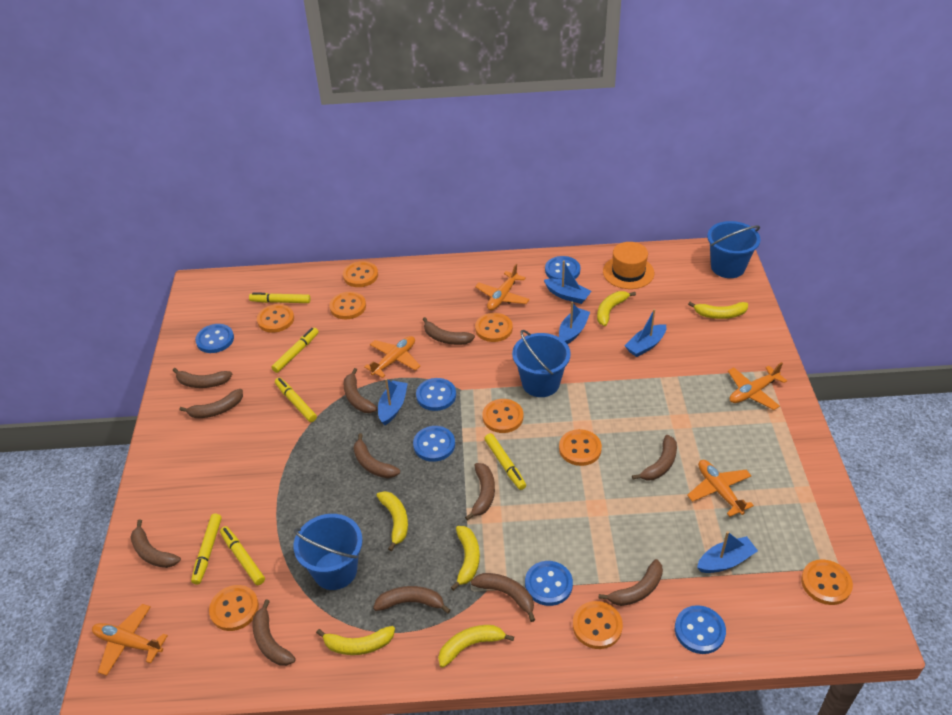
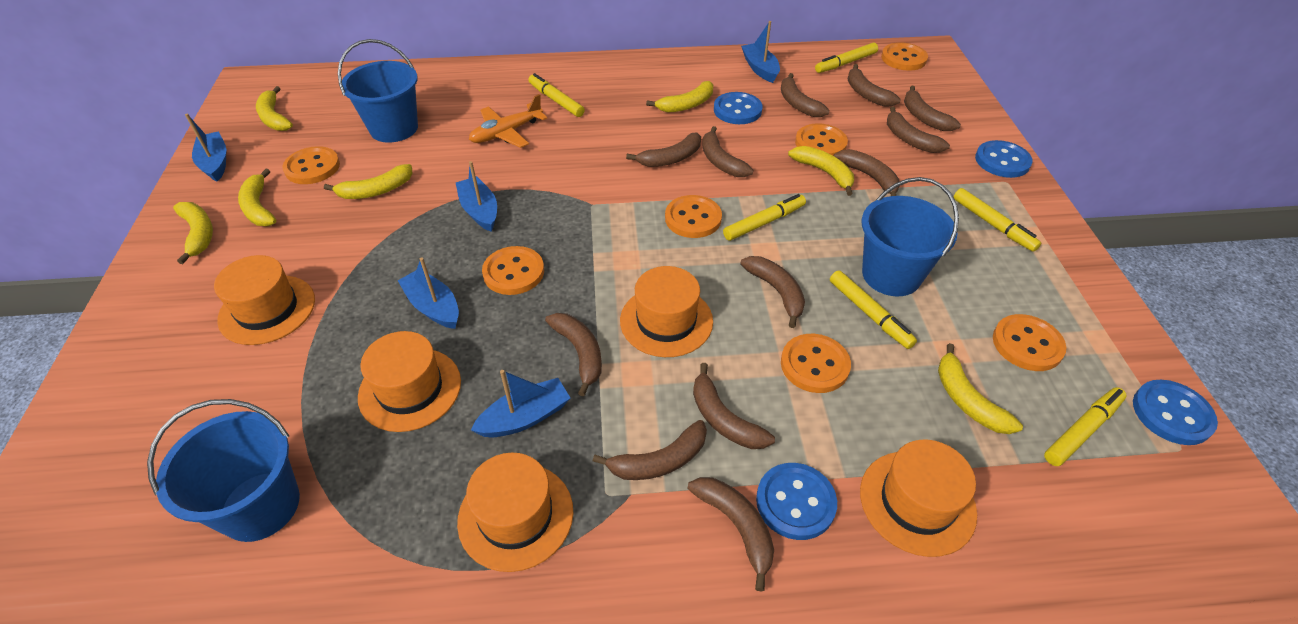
blue button: [195,324,234,353] [413,426,455,462] [416,378,456,411] [525,561,573,606] [545,256,580,279] [675,605,726,654] = 6 -> [714,92,763,124] [756,463,837,540] [975,140,1032,178] [1133,380,1218,445] = 4
orange button: [209,585,259,631] [257,304,294,333] [329,292,366,320] [343,261,378,287] [475,313,513,342] [482,399,523,433] [559,429,602,466] [573,601,623,649] [801,559,853,605] = 9 -> [282,146,340,184] [482,246,544,295] [665,195,722,238] [781,334,851,393] [795,123,848,156] [881,42,928,71] [993,314,1067,371] = 7
orange hat: [603,242,654,289] = 1 -> [214,255,315,345] [358,331,461,432] [457,453,573,572] [620,266,713,357] [860,440,977,557] = 5
orange plane: [92,604,168,676] [364,336,420,378] [475,264,530,311] [687,460,754,517] [728,362,787,410] = 5 -> [469,94,547,148] = 1
yellow banana: [316,626,395,655] [376,491,408,551] [438,625,514,668] [451,526,480,591] [597,291,636,326] [688,302,748,319] = 6 -> [173,202,213,264] [238,169,276,226] [256,86,293,131] [324,164,413,199] [646,81,713,113] [788,146,854,196] [938,343,1023,434] = 7

